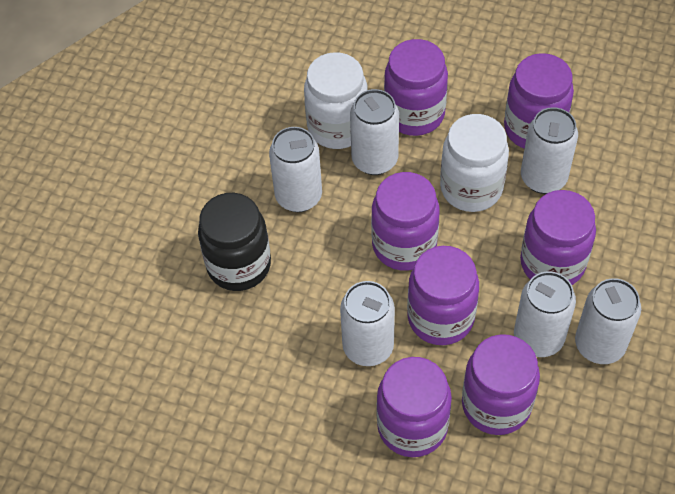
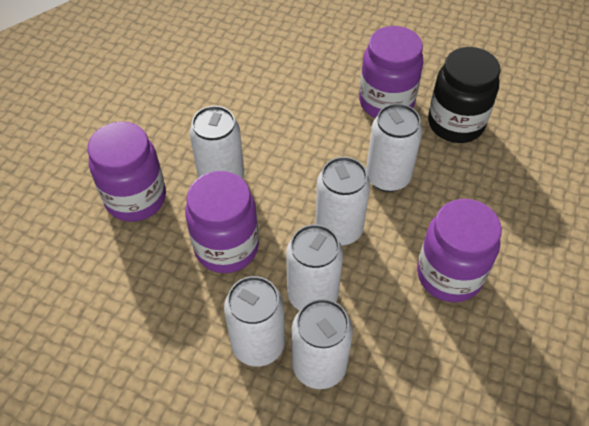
purple jar: [371,172,440,271] [377,357,452,457] [384,39,448,136] [407,246,479,345] [462,334,540,435] [504,53,574,149] [520,190,596,285] = 7 -> [87,122,166,222] [185,171,259,273] [359,26,424,118] [417,199,502,302] = 4
white jar: [304,52,367,149] [440,114,509,212] = 2 -> none = 0

